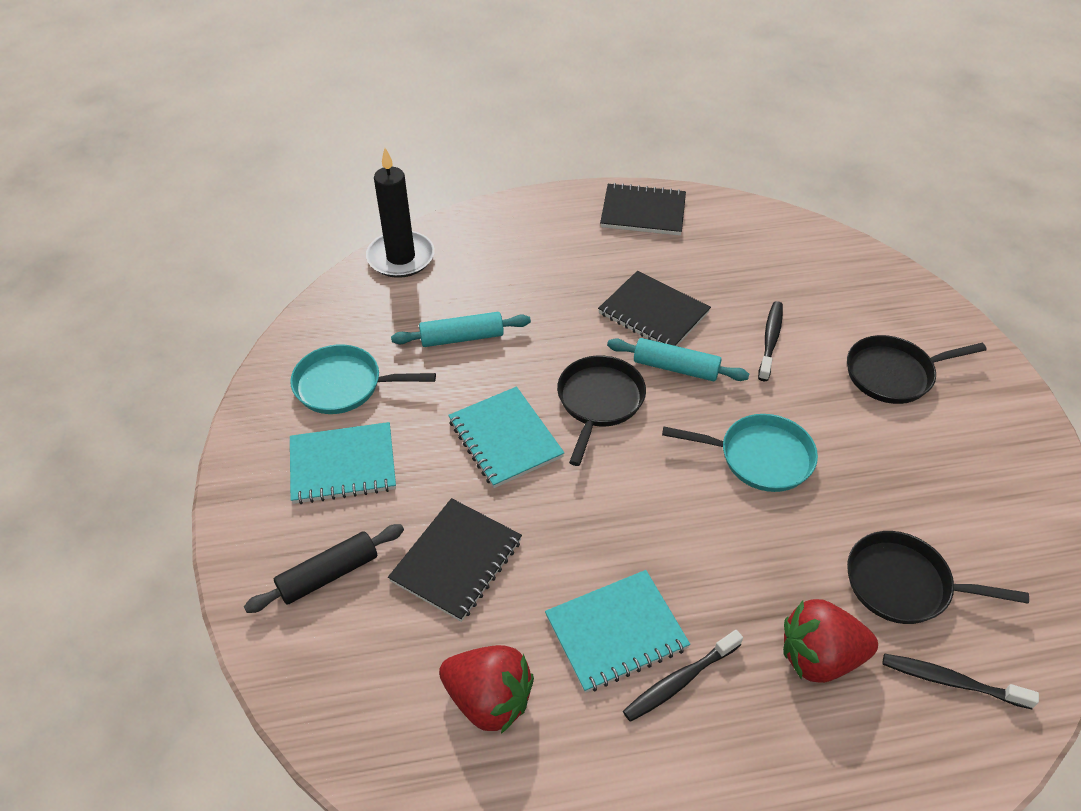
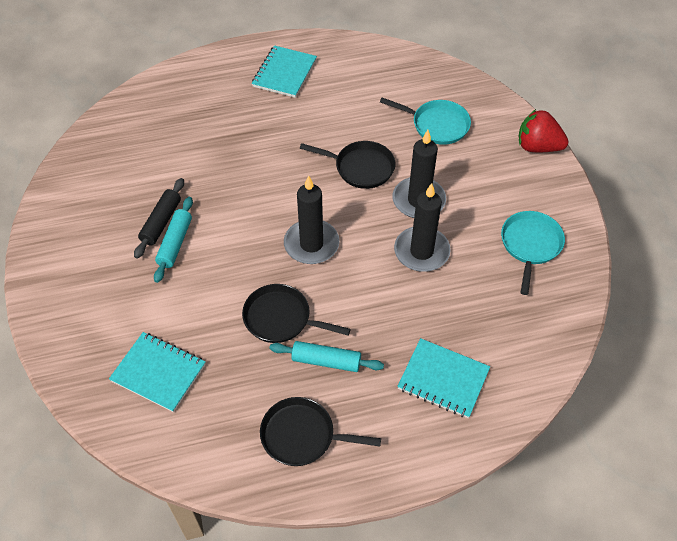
black candle: [366,148,435,278] = 1 -> [284,175,340,264] [392,130,446,218] [394,183,451,272] = 3
black notebook: [388,498,522,622] [598,271,711,346] [600,183,686,235] = 3 -> none = 0
black toothbrush: [623,630,743,722] [758,301,783,381] [883,654,1039,709] = 3 -> none = 0
red strawberry: [439,645,534,734] [783,599,878,683] = 2 -> [519,109,569,152] = 1

